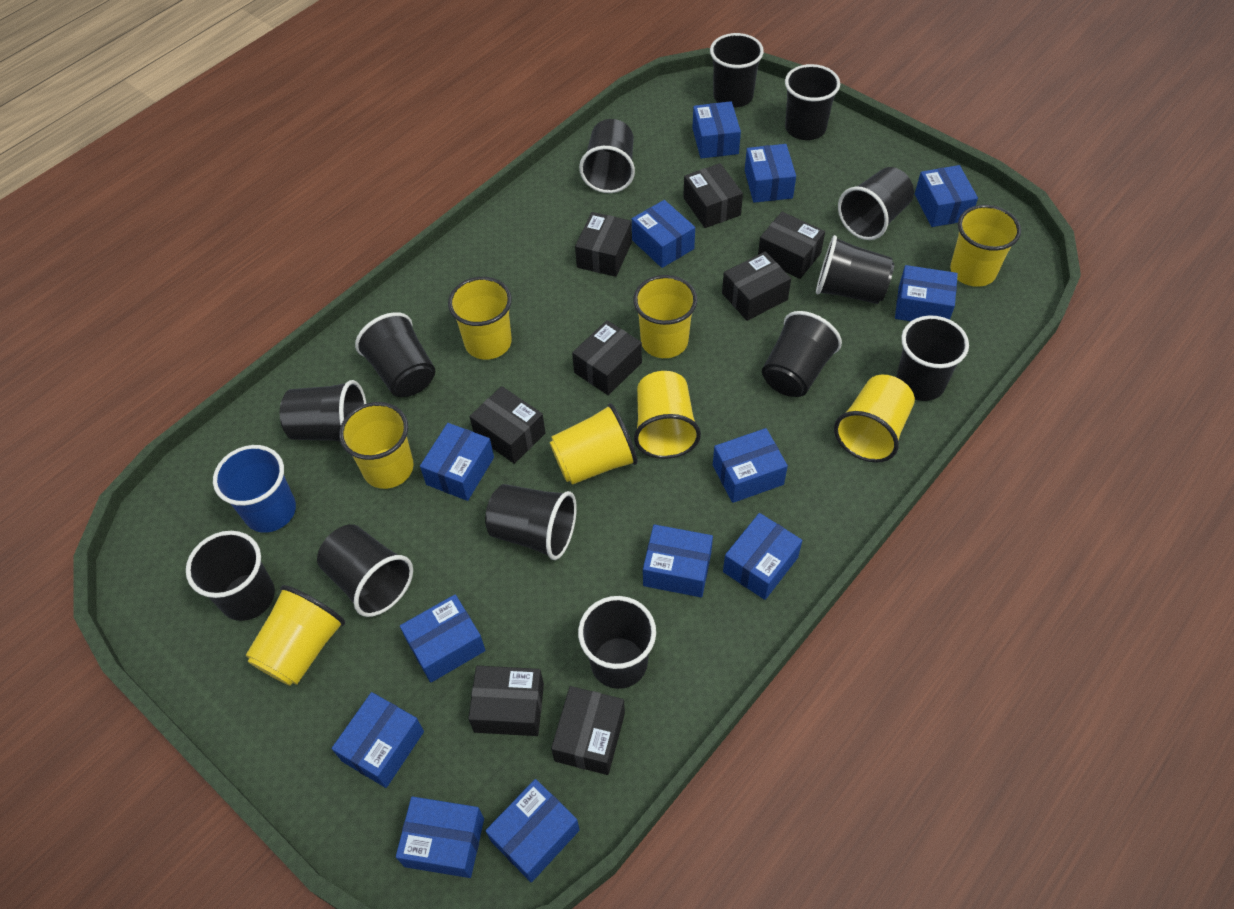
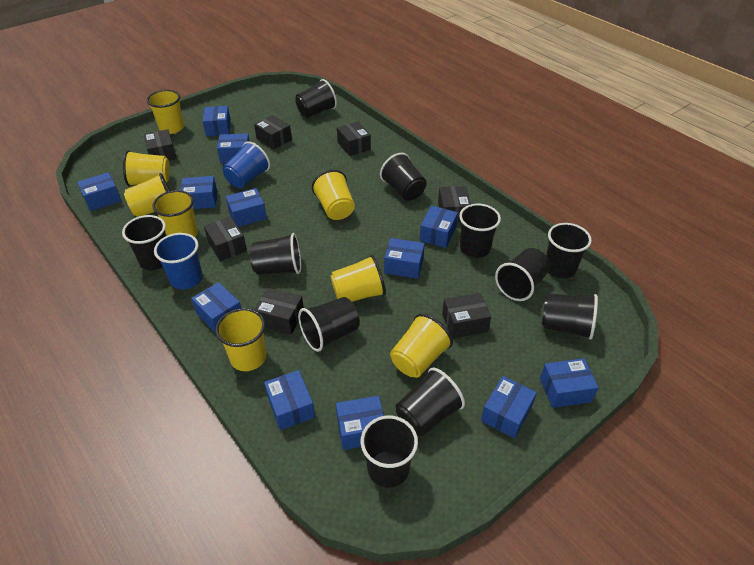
black box: [468,666,544,736] [470,386,545,464] [551,686,625,775] [572,320,642,395] [575,212,632,277] [683,163,743,228] [722,251,791,321] [758,212,825,279] = 8 -> [144,129,177,161] [204,217,247,261] [254,115,292,150] [254,288,304,335] [337,121,371,156] [438,186,471,222] [442,293,491,339] = 7
black cup: [186,531,275,621] [280,380,367,442] [317,524,413,617] [355,312,435,397] [485,484,577,560] [578,596,656,689] [579,119,635,193] [710,33,764,108] [762,311,842,397] [785,64,840,140] [816,235,894,304] [838,167,914,240] [896,315,969,401] = 13 -> [122,215,166,270] [250,233,301,275] [295,79,337,118] [298,297,360,352] [361,416,418,488] [380,153,427,201] [396,368,465,437] [459,204,501,258] [495,248,550,301] [542,293,598,340] [546,223,592,279] = 11
blue box: [332,692,424,788] [396,797,484,878] [400,594,485,683] [420,423,494,501] [486,779,580,882] [632,200,695,268] [643,524,713,597] [692,101,741,159] [713,428,788,503] [723,513,802,600] [745,144,796,203] [895,265,958,321] [915,165,978,227] = 13 -> [77,172,122,211] [180,176,217,209] [191,282,241,333] [203,106,231,136] [217,133,250,163] [225,188,267,227] [264,370,315,430] [336,396,384,450] [384,238,425,279] [420,206,458,248] [481,376,537,439] [540,358,599,408] = 12
blue cup: [213,445,296,533] = 1 -> [154,233,203,289] [222,141,270,188] = 2

